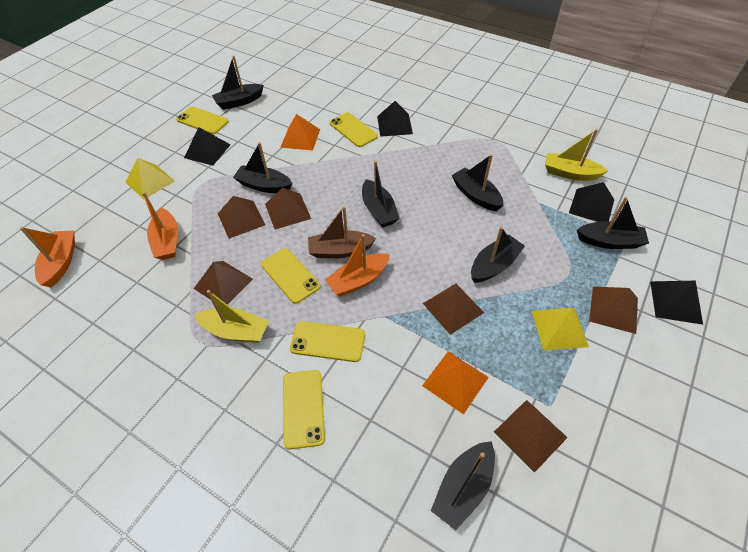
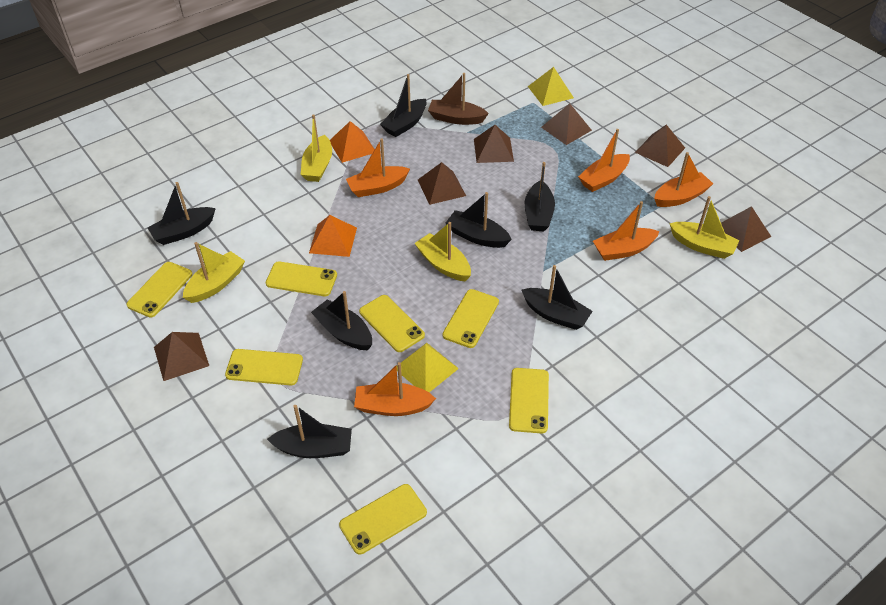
black pyramid: [184,127,231,166] [377,101,413,137] [569,182,614,222] [650,281,703,325] = 4 -> none = 0
orange boat: [20,227,75,288] [142,192,178,260] [325,234,390,296] = 3 -> [346,138,410,197] [354,362,436,416] [578,129,630,192] [593,201,660,261] [654,152,713,207] = 5
yellow boat: [195,290,269,343] [545,129,608,181] = 2 -> [183,242,245,303] [301,115,332,182] [414,222,471,282] [669,196,739,259] = 4
yellow phone: [176,106,229,135] [261,248,321,304] [283,370,325,449] [290,321,365,362] [330,112,378,147] = 5 -> [126,262,193,318] [225,349,303,385] [266,261,337,296] [339,484,427,555] [359,295,425,352] [443,289,499,348] [509,368,549,433] = 7

